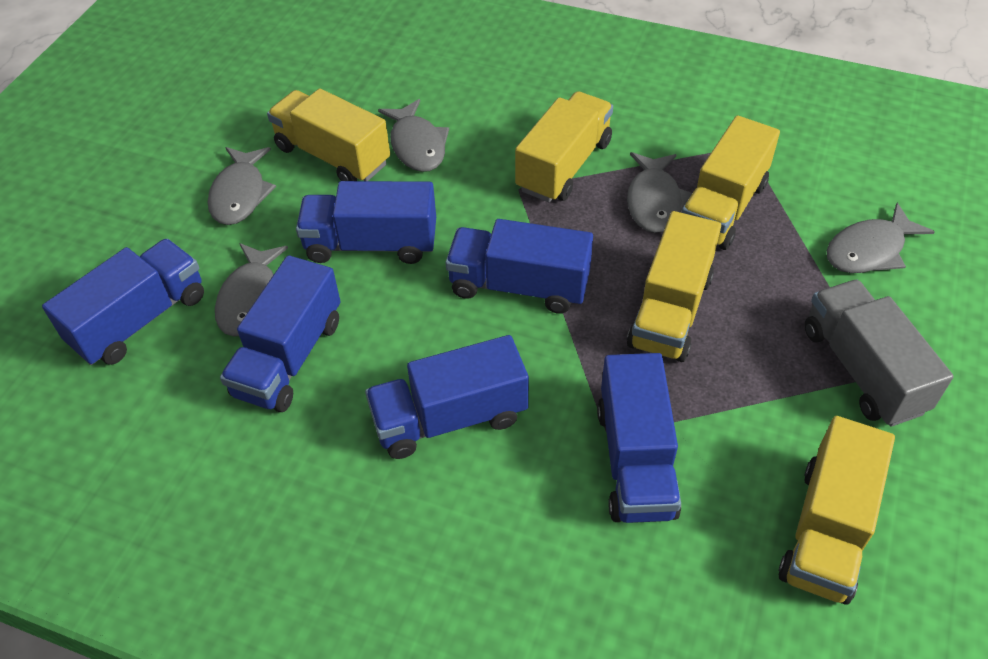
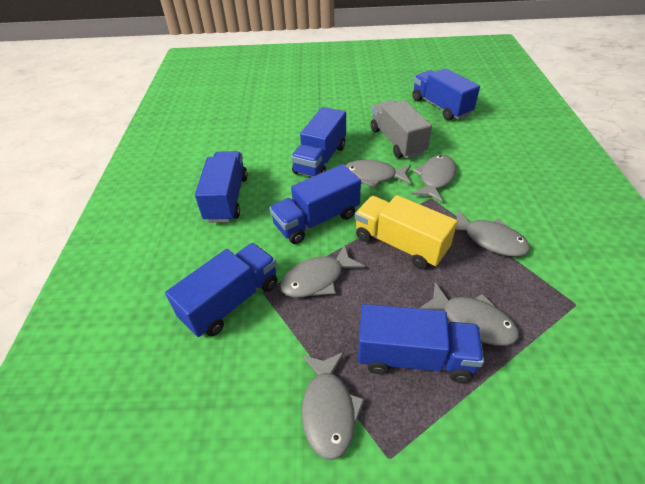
grey fish: [208,147,276,225] [215,243,288,337] [378,99,449,172] [627,152,692,233] [826,203,935,273] = 5 -> [280,244,365,298] [302,352,365,460] [345,160,411,188] [412,155,456,202] [418,282,519,346] [455,210,530,257] = 6
yellow truck: [267,88,390,181] [515,91,613,202] [627,211,721,362] [682,115,780,250] [778,416,895,605] = 5 -> [355,195,457,269] = 1

